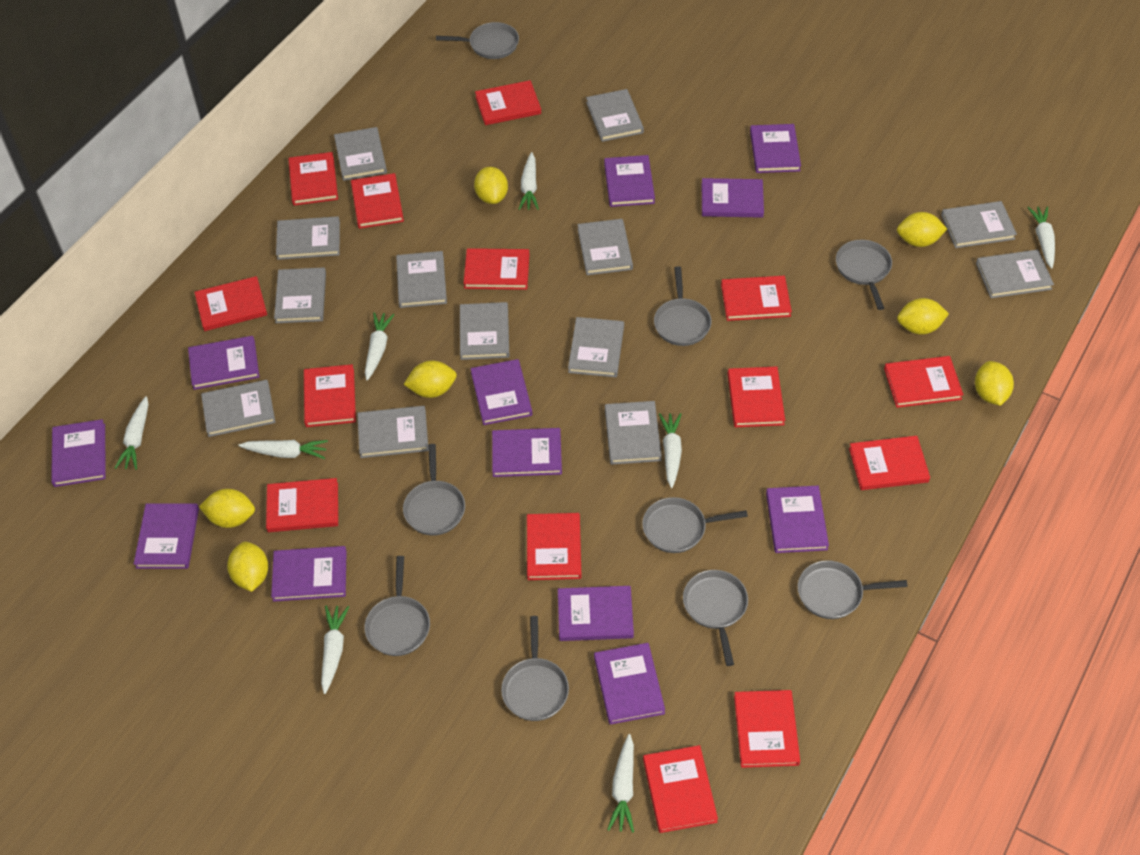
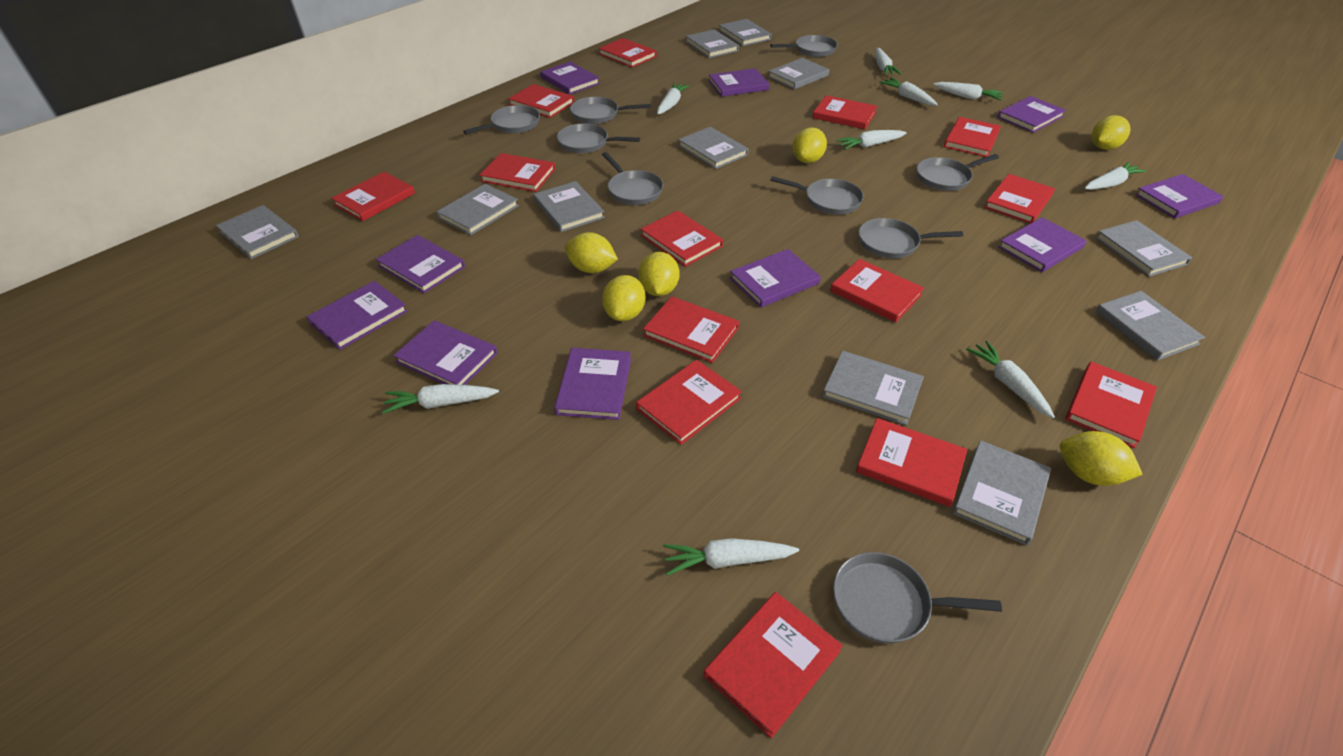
grey book: [201,380,275,437] [274,268,326,323] [276,216,340,260] [334,127,387,181] [357,406,429,458] [396,251,447,308] [460,302,509,360] [568,317,624,377] [577,219,633,275] [586,89,644,142] [605,401,662,465] [941,201,1017,248] [976,250,1054,298] = 13 -> [216,205,299,259] [436,184,519,235] [533,181,605,232] [678,127,749,169] [685,29,739,58] [719,19,772,46] [768,58,830,90] [822,351,924,425] [953,440,1051,545] [1095,220,1192,277] [1096,291,1205,361] = 11
purple book: [51,419,106,487] [134,503,199,569] [188,336,259,390] [271,546,347,602] [471,359,532,425] [492,428,562,477] [558,586,634,641] [594,643,665,725] [604,155,655,207] [702,178,764,218] [750,124,801,173] [766,486,829,553] = 12 -> [307,281,408,350] [376,235,465,293] [393,320,497,385] [540,61,600,95] [554,348,631,420] [709,68,770,97] [730,249,821,308] [998,96,1066,133] [998,217,1086,272] [1135,174,1223,218] = 10
white carrot: [115,396,148,470] [239,440,328,459] [321,606,349,694] [365,312,394,380] [518,152,539,210] [607,734,634,833] [659,413,682,488] [1028,206,1055,268] = 8 -> [382,384,499,414] [657,83,690,115] [663,538,799,575] [836,130,907,150] [875,48,901,75] [879,77,938,105] [933,82,1004,100] [966,341,1055,418] [1085,162,1146,190] = 9
yellow lemon: [199,489,255,528] [227,542,268,592] [404,361,457,398] [474,167,508,204] [897,212,947,247] [897,298,949,335] [975,361,1014,406] = 7 -> [565,232,618,273] [602,275,645,321] [638,252,680,296] [793,127,827,163] [1060,431,1143,486] [1092,115,1131,150] = 6

